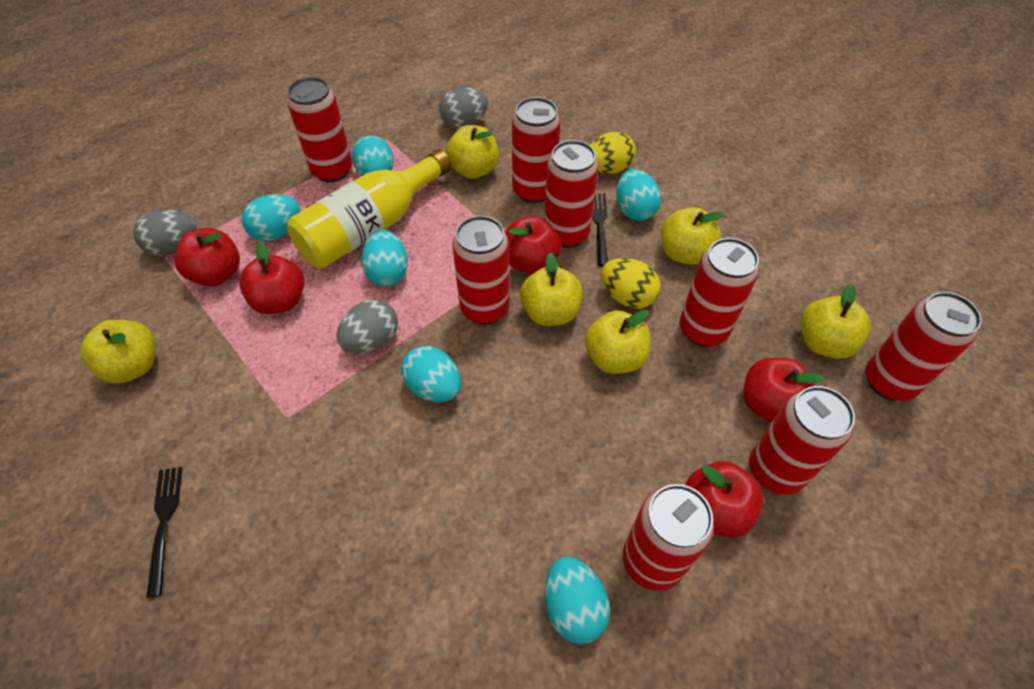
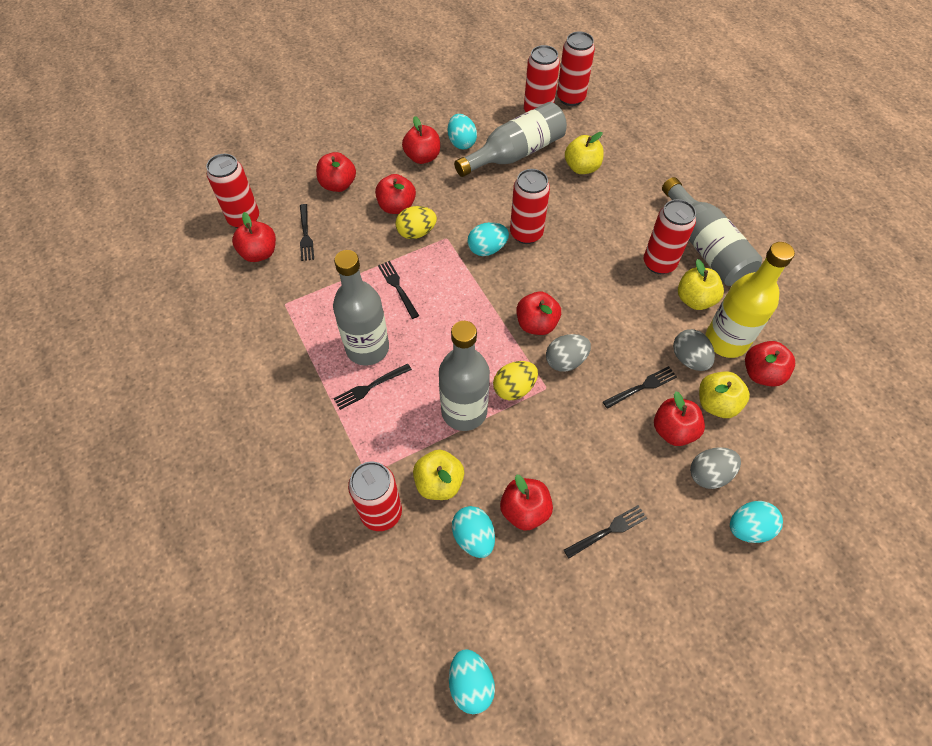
black fork: [146,467,182,598] [592,193,608,267] = 2 -> [300,204,314,261] [333,363,412,410] [378,261,419,319] [564,505,647,558] [603,366,677,409] = 5
grey bottle: none = 0 -> [333,250,389,366] [439,321,490,431] [454,102,567,177] [662,177,762,286] = 4
red apple: [175,228,240,287] [239,242,304,314] [505,216,562,274] [686,461,764,538] [744,358,824,423] = 5 -> [232,212,276,262] [316,152,356,192] [375,174,416,214] [402,116,440,164] [500,474,553,531] [516,291,561,335] [654,391,705,446] [745,341,795,387] = 8
red can: [287,77,353,182] [452,216,510,325] [512,97,561,203] [544,140,599,248] [623,484,714,591] [679,238,759,347] [749,386,855,495] [866,292,982,401] = 8 -> [206,154,259,228] [348,462,402,531] [510,169,550,244] [524,45,560,112] [557,32,595,106] [644,199,696,274] = 6
turquoise egg: [242,194,300,241] [352,136,394,176] [361,230,408,287] [401,346,461,402] [545,556,610,644] [616,169,661,221] = 6 -> [448,114,477,149] [449,649,495,714] [452,506,495,558] [467,222,509,256] [730,501,783,543] = 5
yellow apple: [81,320,156,384] [446,125,499,179] [520,252,583,326] [585,310,651,374] [661,207,724,265] [800,284,871,359] = 6 -> [413,450,464,500] [565,132,604,174] [678,259,724,310] [699,371,750,418] = 4

